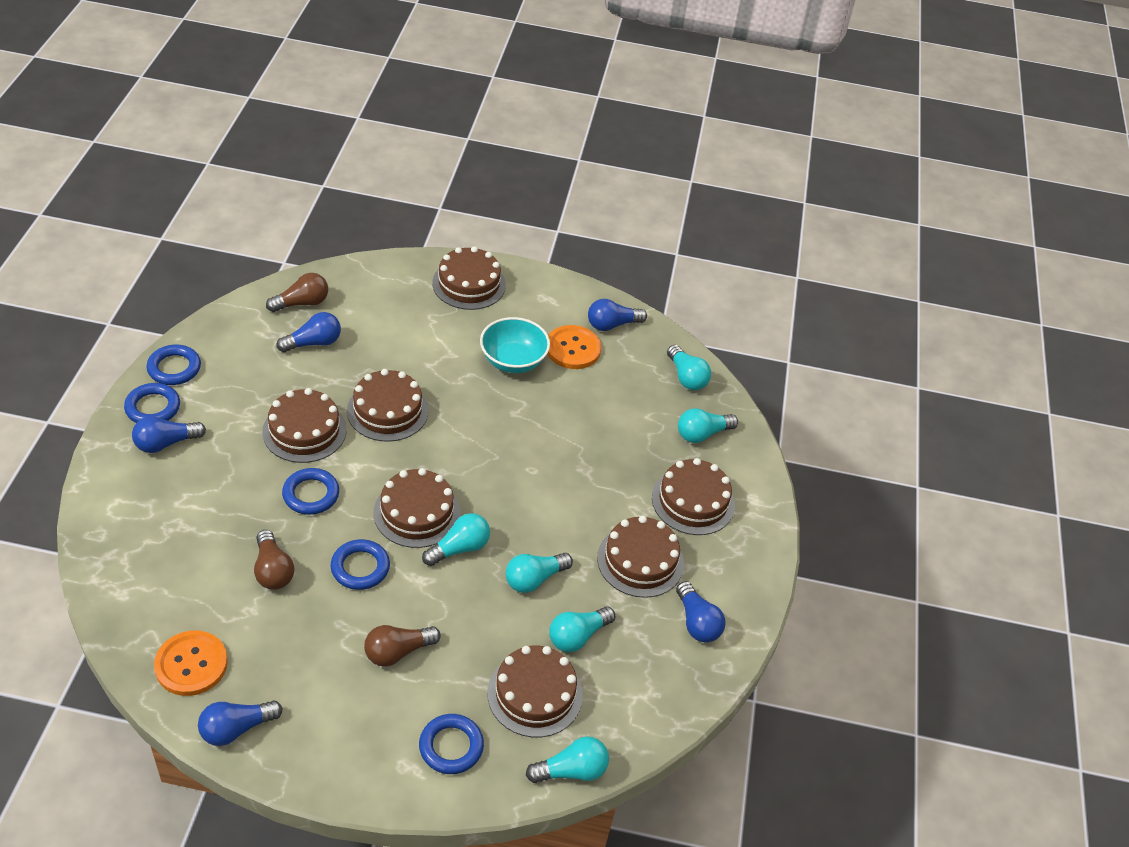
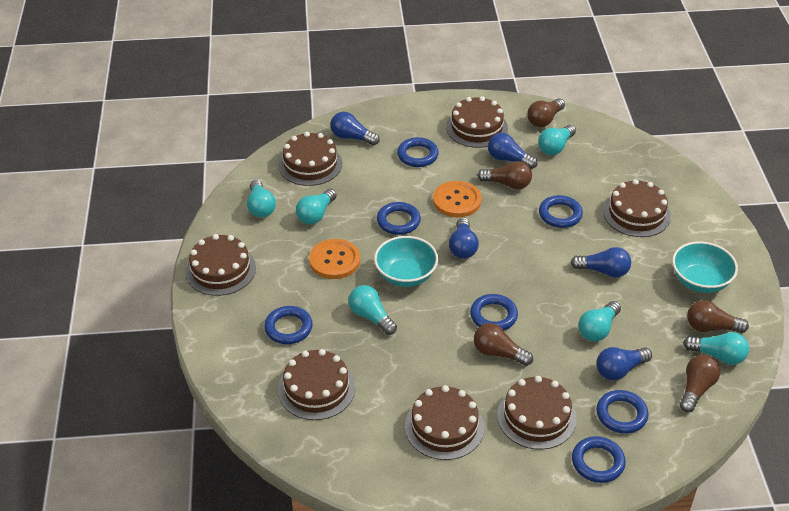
blue ring: [124,383,180,423] [147,345,201,385] [282,468,339,515] [331,539,390,590] [419,714,484,774] = 5 -> [264,306,313,344] [377,202,421,235] [397,137,439,167] [470,294,518,331] [539,195,583,228] [572,436,626,483] [596,390,649,434] = 7
brown light bulb: [254,530,294,590] [266,273,328,312] [364,625,441,667] = 3 -> [474,323,533,366] [477,161,532,189] [527,98,565,127] [680,355,720,413] [687,300,749,333] = 5
turquoise bowl: [480,317,550,373] = 1 -> [374,236,438,287] [672,241,738,293] = 2

